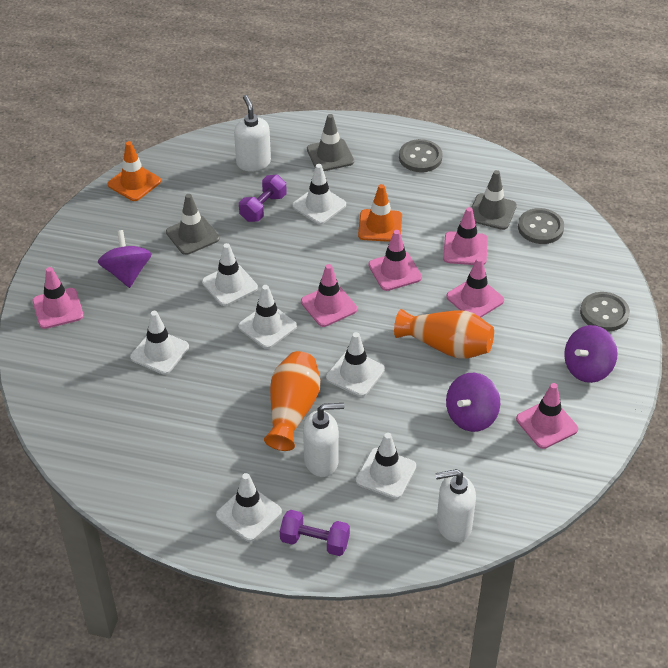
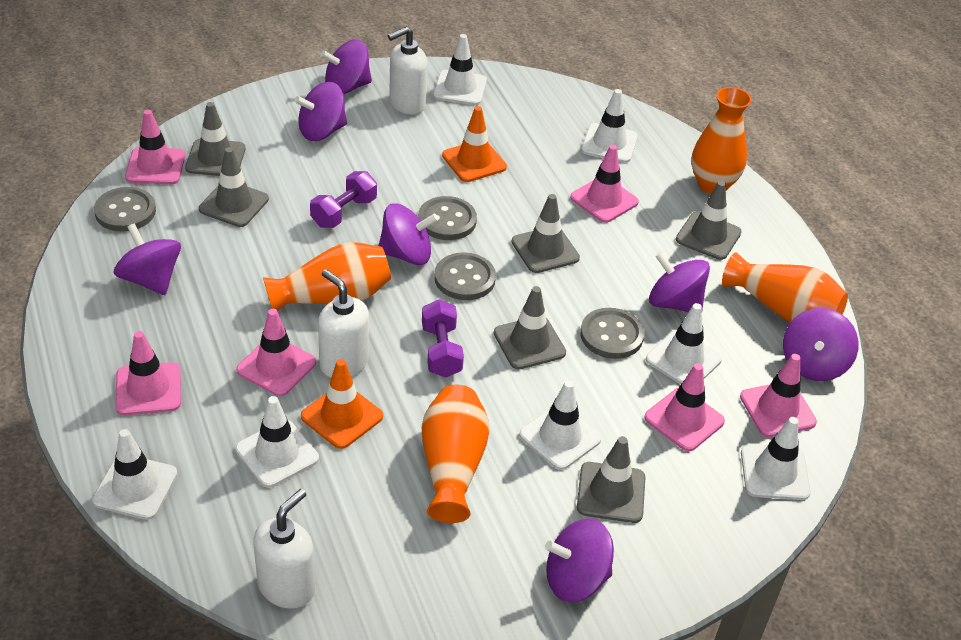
grey button: [399,139,443,172] [518,208,564,244] [580,292,630,332] = 3 -> [94,187,156,232] [418,196,477,240] [434,252,496,300] [580,308,644,359] = 4
grey traffic cone: [166,194,220,255] [307,114,354,171] [471,170,517,230] = 3 -> [185,102,246,176] [199,147,269,227] [494,286,566,369] [511,194,580,273] [577,436,645,523] [676,181,742,260] = 6
orange vase: [264,351,321,451] [394,309,494,359] = 2 -> [263,242,391,311] [422,385,489,523] [691,87,752,194] [722,252,848,322] = 4
purple spinning top: [98,230,151,288] [446,373,500,432] [564,325,618,383] = 3 -> [113,223,181,295] [294,82,347,141] [321,40,372,94] [379,203,438,265] [545,519,614,602] [649,251,710,312] [783,308,859,381] = 7

